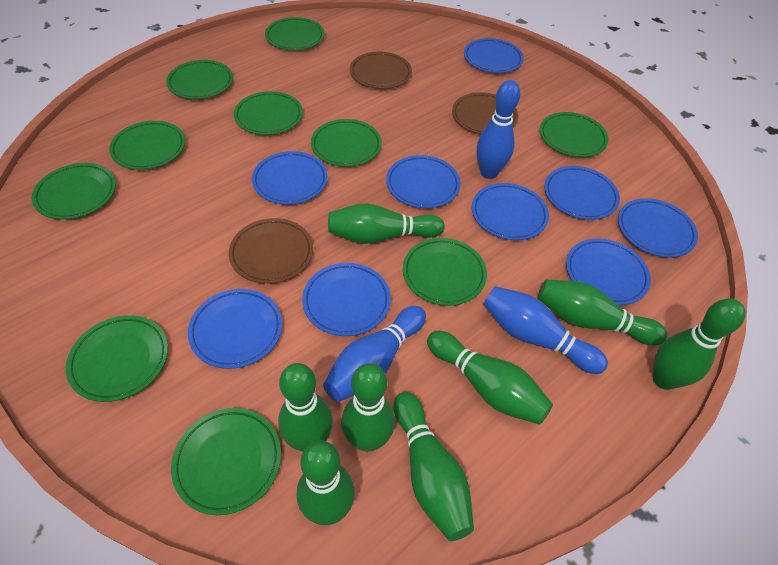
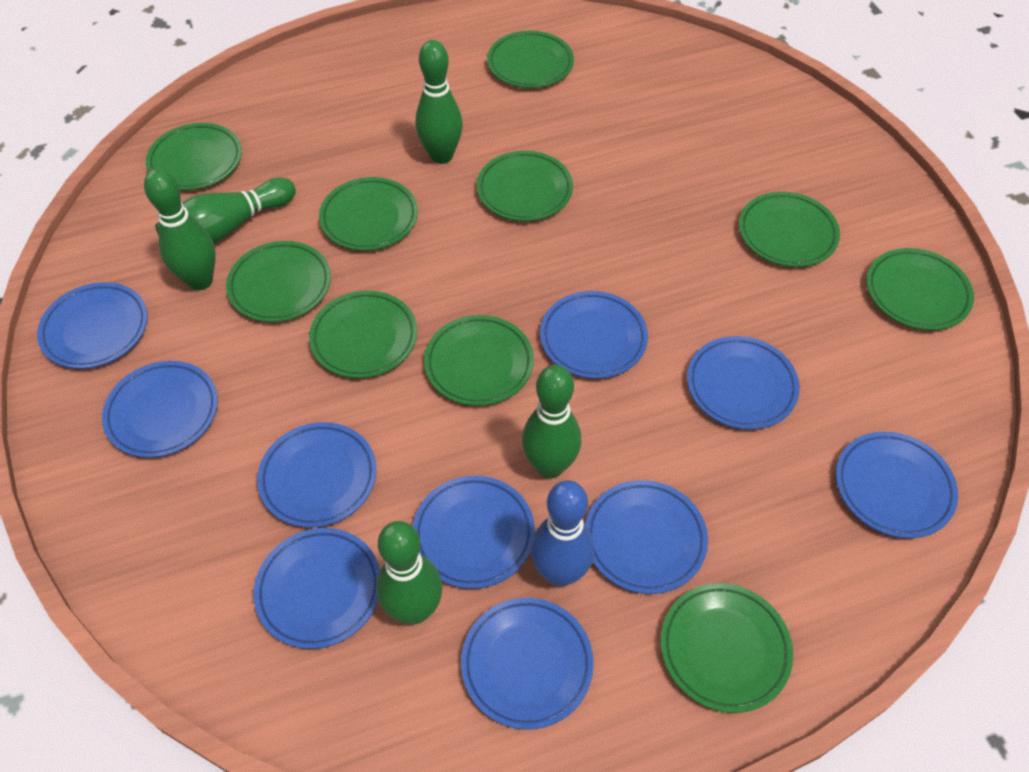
blue bowling pin: [323,306,426,402] [477,80,520,179] [483,286,608,374] = 3 -> [531,480,595,587] = 1
blue plate: [188,289,282,369] [252,151,328,205] [302,263,391,336] [386,155,461,208] [464,38,524,73] [472,183,549,240] [545,166,620,220] [566,238,651,305] [618,198,698,258] = 9 -> [37,282,148,369] [102,361,218,458] [254,528,380,649] [257,422,377,528] [413,476,535,589] [461,598,594,729] [540,291,648,379] [586,480,708,594] [687,336,800,430] [836,432,958,538] = 10
brown plate: [229,218,313,284] [350,52,412,89] [452,92,518,134] = 3 -> none = 0
green bowling pin: [278,363,333,451] [297,441,355,525] [328,203,445,244] [341,363,395,452] [393,392,474,541] [427,331,553,425] [538,279,667,346] [653,298,745,390] = 8 -> [144,168,216,290] [155,178,296,243] [377,521,442,624] [415,40,463,164] [522,365,581,479] = 5

